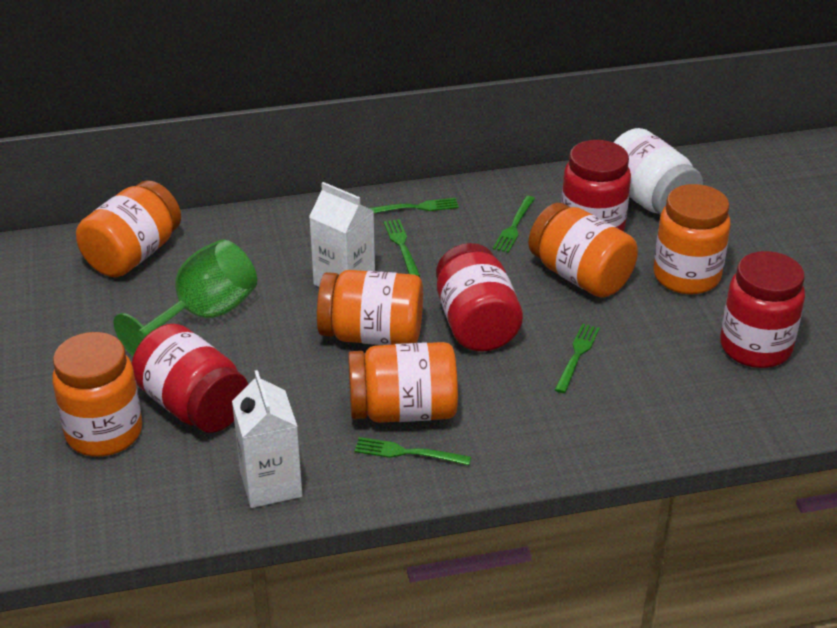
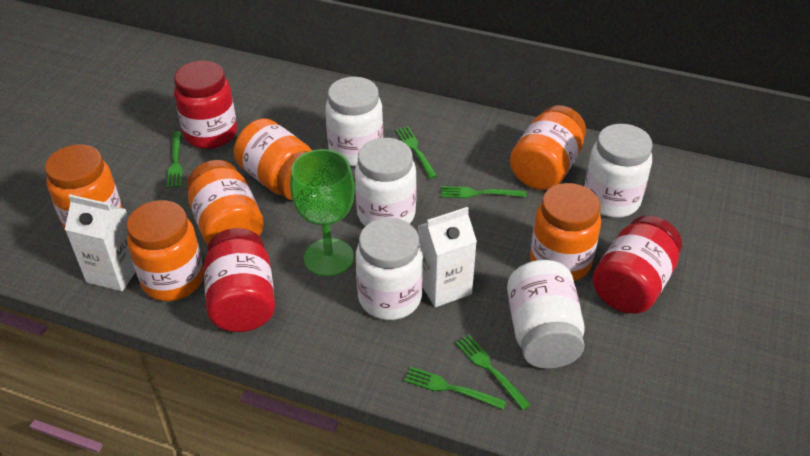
red jar: [132,324,249,433] [436,243,523,351] [561,140,631,232] [720,251,805,368] = 4 -> [174,61,237,149] [204,228,275,332] [592,215,682,314] = 3
white jar: [613,128,703,215] = 1 -> [325,77,383,166] [355,138,417,226] [356,218,423,320] [507,260,585,369] [584,124,653,218] = 5

